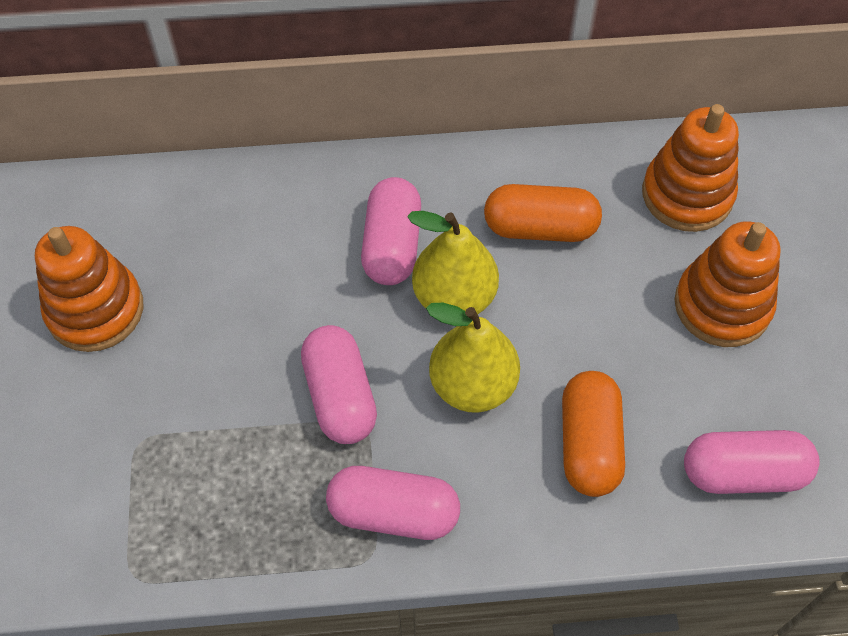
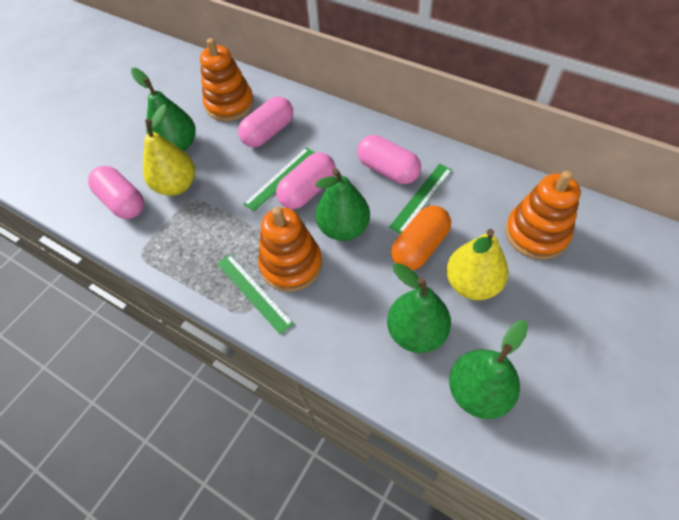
green pear: none = 0 -> [131,68,196,151] [316,168,370,241] [387,263,451,353] [449,320,528,419] = 4
green ruler: none = 0 -> [217,254,294,335] [243,148,315,211] [389,164,452,234] = 3
orange capsule: [484,184,602,242] [562,371,625,497] = 2 -> [391,205,451,270] = 1

